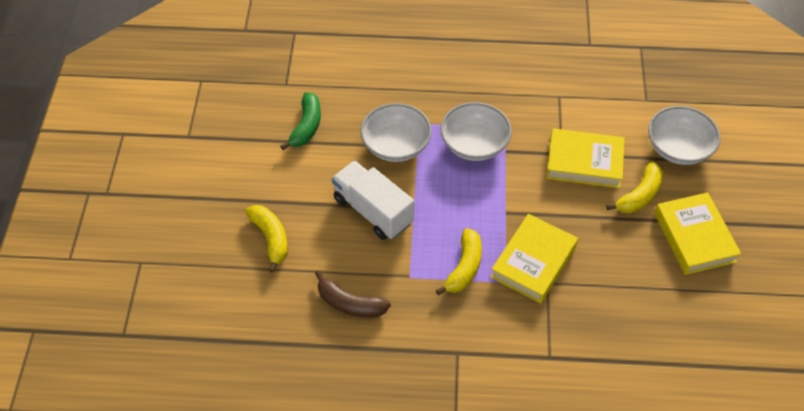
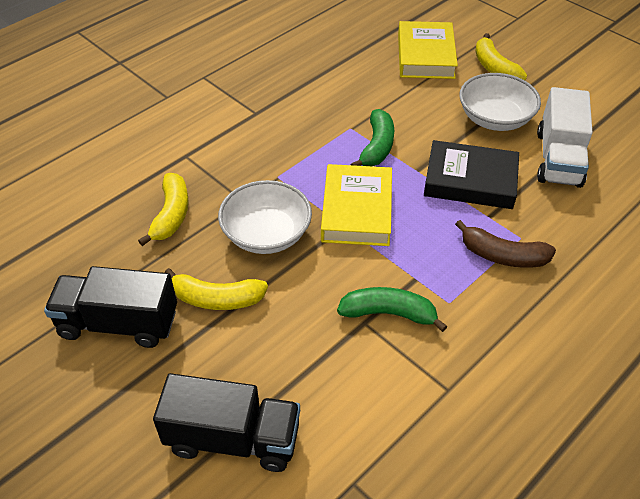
black book: none = 0 -> [424,140,519,209] = 1
black truck: none = 0 -> [44,266,177,348] [153,373,300,472] = 2
green banana: [280,92,321,150] = 1 -> [337,287,447,332] [350,109,394,166] = 2
white bowl: [360,103,432,162] [440,102,512,161] [648,106,720,165] = 3 -> [218,180,312,254] [459,73,541,131] = 2
yellow book: [490,214,578,303] [547,128,625,188] [654,192,741,275] = 3 -> [321,164,392,246] [398,21,458,79] = 2

